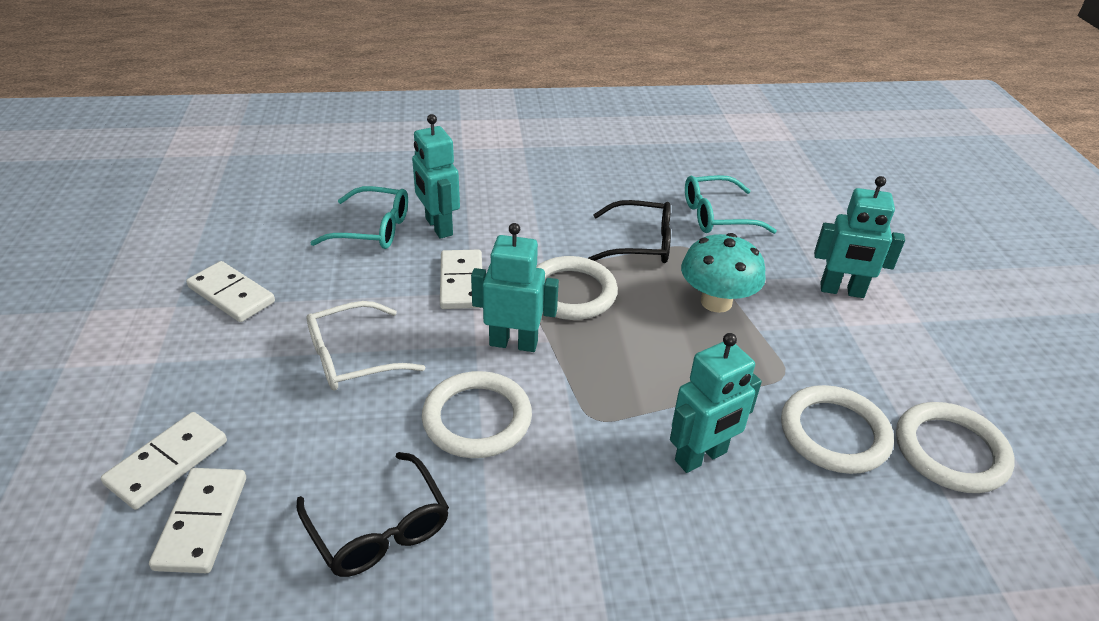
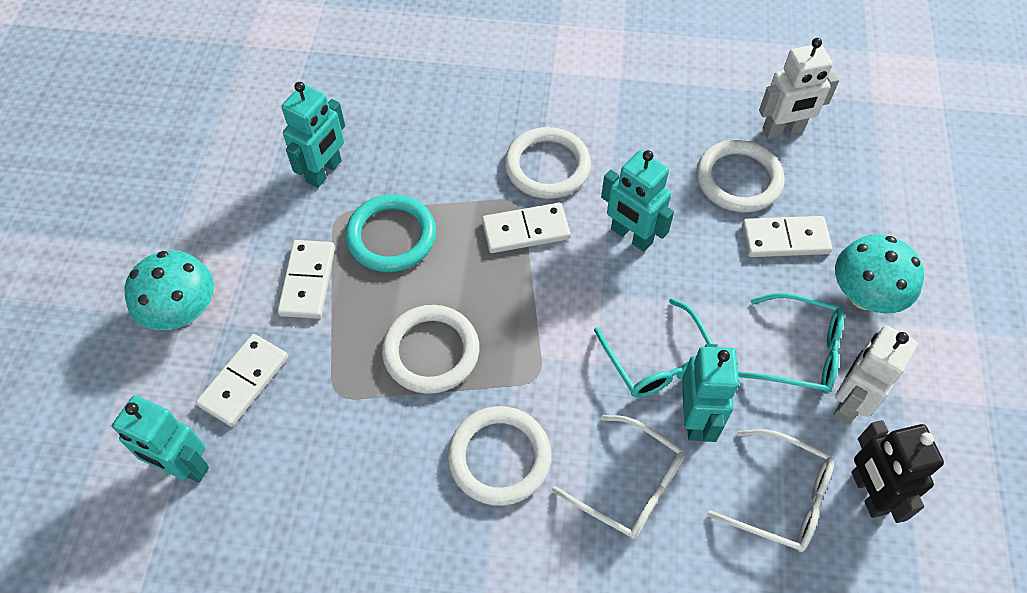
black glasses: [296,452,449,577] [588,200,671,263] = 2 -> none = 0
black robot: none = 0 -> [851,420,944,523] = 1
turquoise mushroom: [681,233,766,313] = 1 -> [125,250,214,330] [835,234,924,313] = 2
turquoise ring: none = 0 -> [345,194,436,272] = 1
white glasses: [307,301,425,390] = 1 -> [552,415,685,539] [707,429,834,552] = 2
white robot: none = 0 -> [759,38,839,139] [833,326,918,424] = 2

